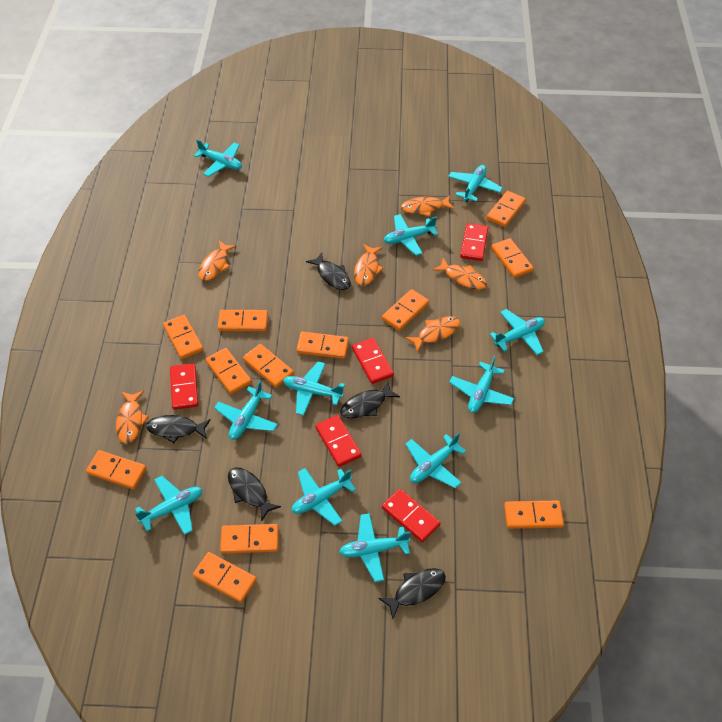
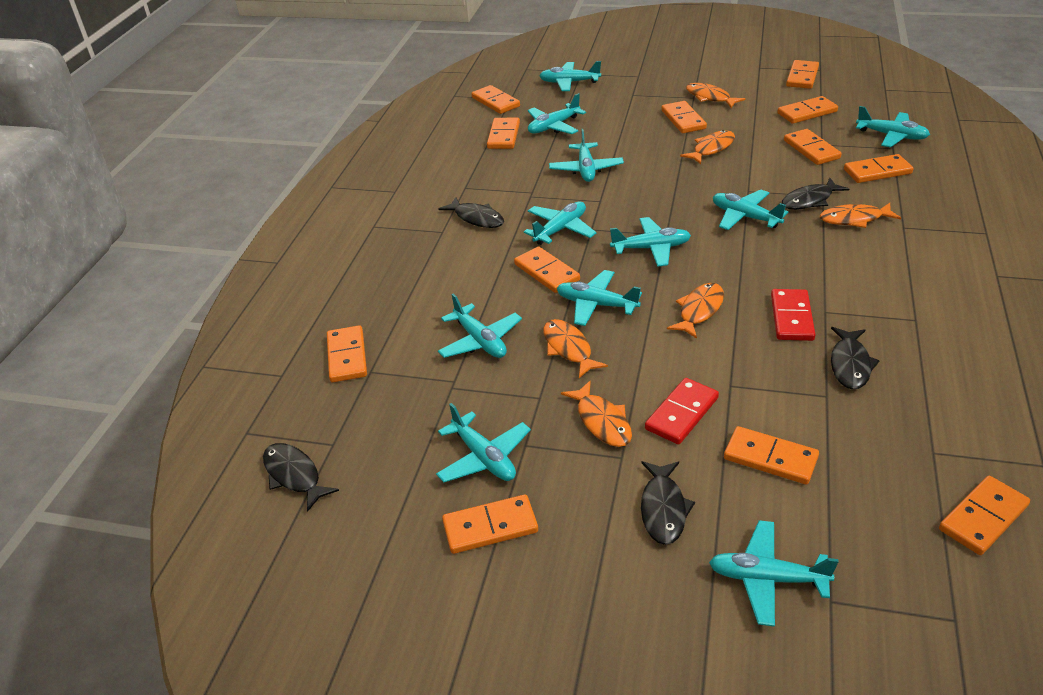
red domino: [170,363,198,410] [315,415,362,467] [352,338,394,384] [382,489,440,542] [460,223,488,261] = 5 -> [645,378,719,445] [771,289,816,341] = 2

